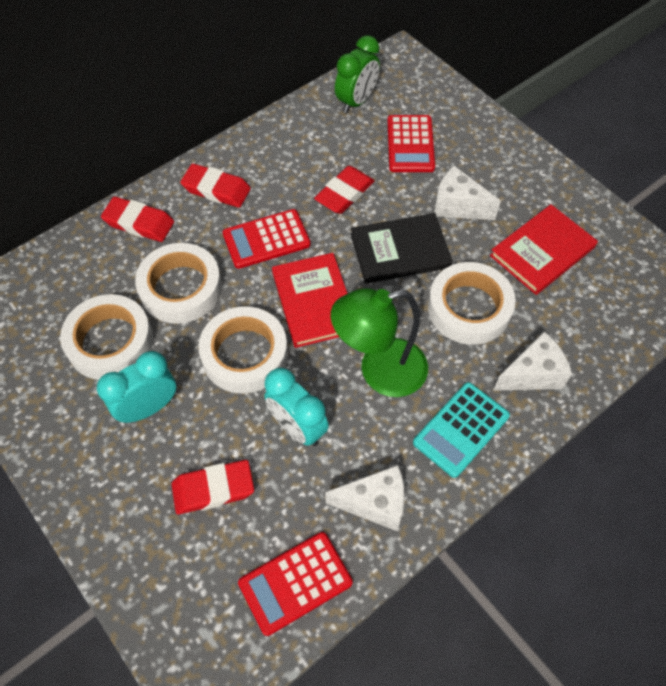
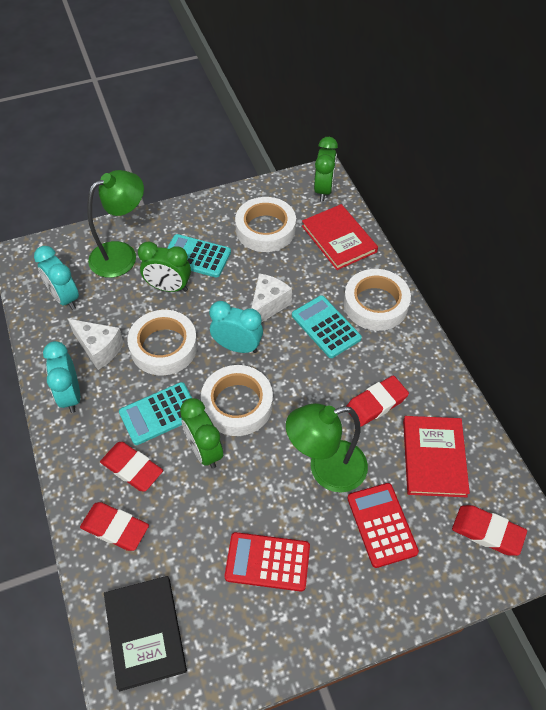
green clock: [335,35,380,113] = 1 -> [138,242,191,292] [180,398,223,469] [314,137,338,201] = 3
green lamp: [331,288,428,397] = 1 -> [87,170,144,278] [286,403,368,492] = 2
red calculator: [223,209,311,269] [238,532,353,636] [387,115,435,172] = 3 -> [225,532,310,592] [347,483,419,568] = 2
turquoise calculator: [413,382,510,478] = 1 -> [119,382,192,445] [167,234,231,278] [292,295,362,358] = 3
turquoise clock: [97,351,176,423] [264,368,329,446] = 2 -> [34,246,79,310] [43,341,80,413] [209,301,263,353] = 3
white cheese: [325,465,405,531] [434,166,501,220] [493,331,572,391] = 3 -> [68,319,124,370] [251,273,292,323] = 2

